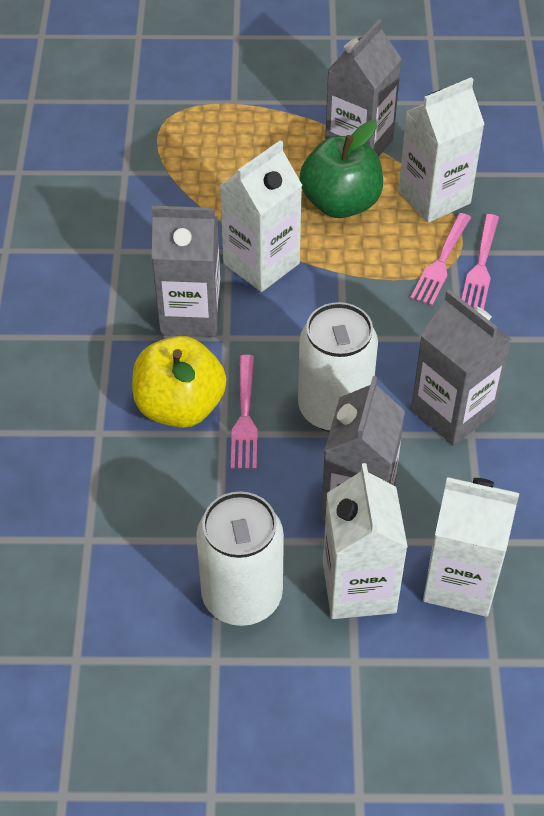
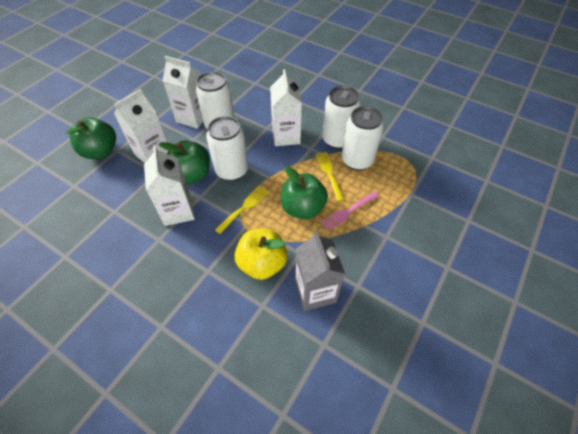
green apple: [299,120,383,218] = 1 -> [65,117,116,159] [159,141,210,184] [281,166,328,220] = 3
grey carton: [152,206,221,337] [321,376,405,522] [325,19,402,157] [411,290,512,446] = 4 -> [295,231,345,311] = 1
pink fork: [231,355,258,469] [410,213,471,306] [462,214,499,310] = 3 -> [321,192,379,231] = 1
white can: [196,491,284,626] [298,302,378,432] = 2 -> [196,71,235,129] [206,116,248,181] [322,86,361,149] [341,106,384,171] = 4
yellow fork: none = 0 -> [215,186,269,234] [316,152,344,201] = 2

